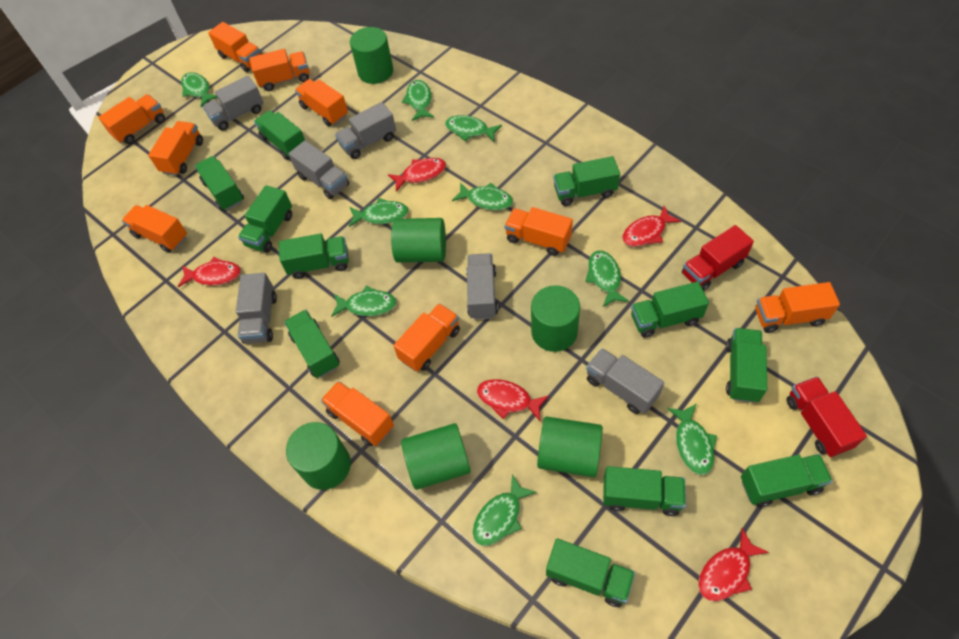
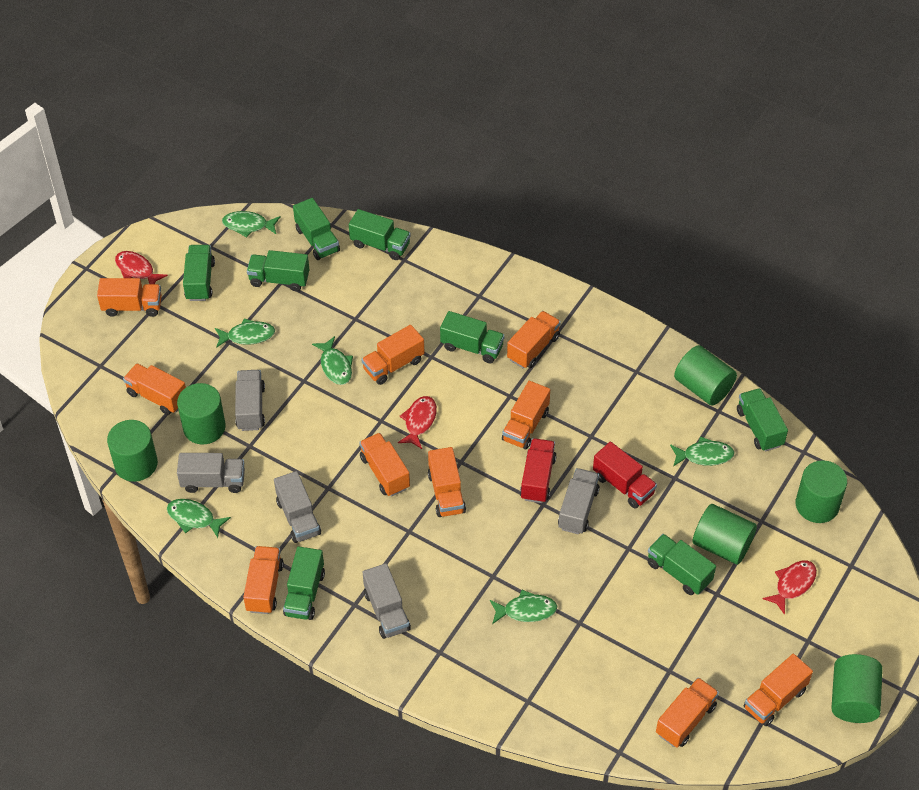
green fish: [181,72,217,107] [331,286,397,317] [349,198,409,227] [402,80,434,121] [445,115,502,141] [452,182,513,210] [473,474,537,546] [585,251,629,307] [667,403,717,475] = 9 -> [167,499,231,538] [215,318,275,348] [222,211,280,238] [312,336,353,385] [490,590,557,624] [670,436,734,467] = 6
green truck: [195,156,244,211] [238,185,292,253] [254,110,305,160] [279,233,349,279] [284,310,340,378] [546,538,635,607] [553,156,620,206] [603,466,686,516] [631,282,709,338] [726,328,767,403] [741,454,833,507] = 11 -> [183,245,215,301] [247,250,309,291] [283,546,325,620] [293,198,340,260] [349,209,411,260] [440,311,505,363] [648,534,716,595] [737,388,788,452] = 8
grey truck: [203,76,264,130] [236,273,277,344] [288,141,349,199] [335,102,396,159] [466,253,498,320] [586,348,664,414] = 6 -> [177,453,245,493] [235,370,265,431] [274,471,321,543] [363,563,411,639] [558,468,600,534] = 5
red fish: [178,257,241,287] [388,158,446,192] [477,379,549,421] [623,206,681,247] [698,528,769,601] = 5 -> [115,251,168,284] [398,396,437,449] [762,561,817,615] = 3

